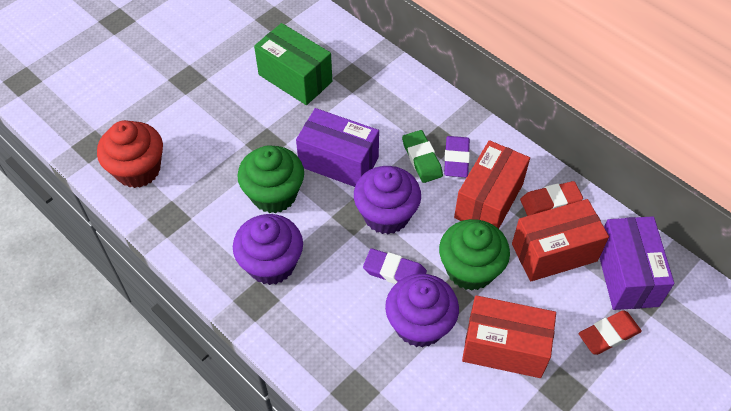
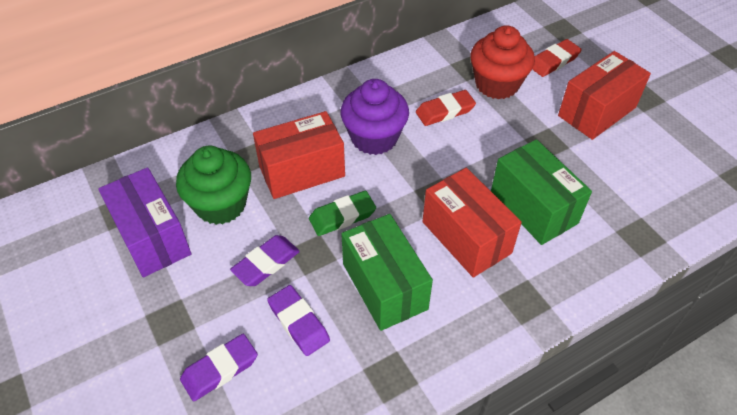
green box: [254,23,332,105] = 1 -> [341,214,433,331] [491,139,592,245] = 2
green cupcake: [237,145,304,213] [439,219,510,291] = 2 -> [176,146,251,225] = 1
purple box: [296,108,379,187] [600,216,674,310] = 2 -> [98,167,191,277] = 1
purple cupcake: [233,214,303,285] [354,166,421,234] [385,274,459,348] = 3 -> [341,79,409,155] = 1
purple eraser: [363,248,427,284] [444,136,470,177] = 2 -> [180,334,258,401] [230,235,300,286] [267,285,330,356] = 3

